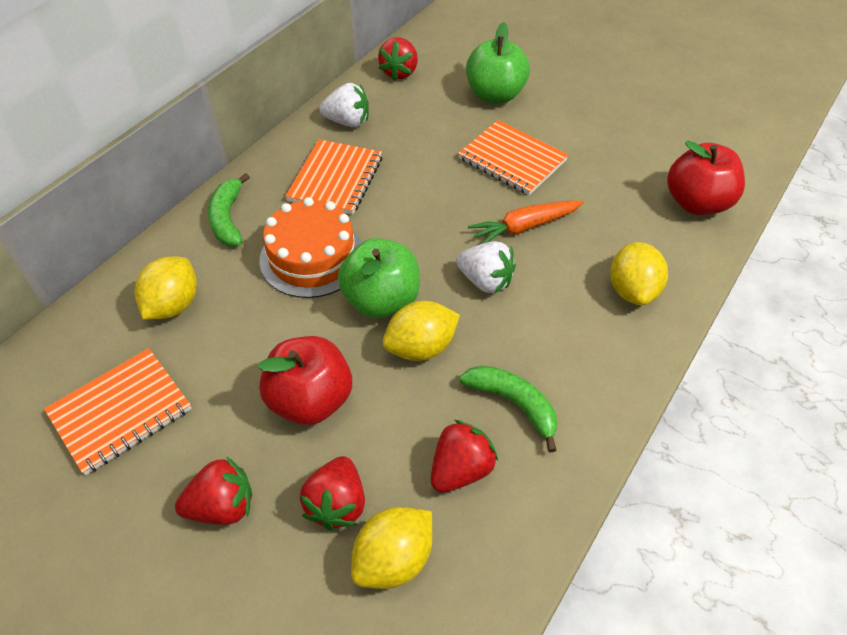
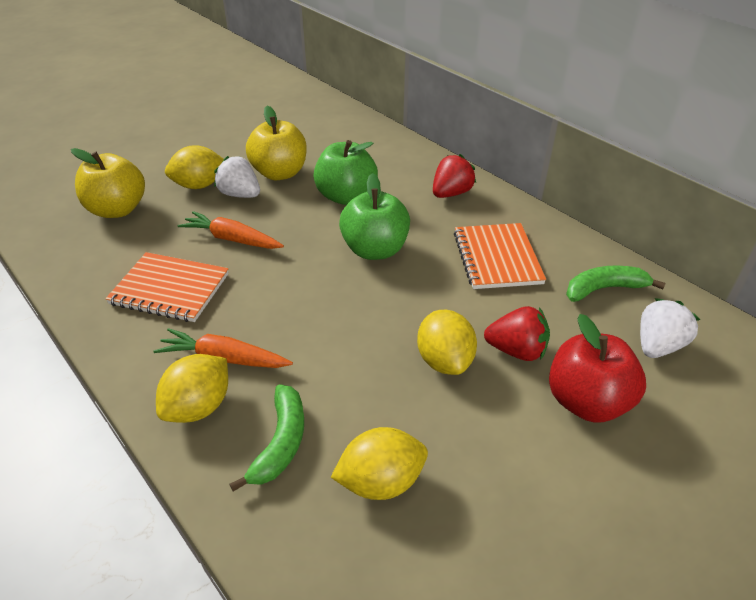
orange cake: [260,197,362,298] = 1 -> none = 0
orange carrot: [468,201,584,244] = 1 -> [153,328,293,368] [178,211,284,249] = 2
orange notebook: [44,348,192,475] [285,139,383,215] [458,120,568,195] = 3 -> [105,252,229,322] [454,223,546,289] = 2
red apple: [258,336,352,425] [667,141,745,215] = 2 -> [549,314,646,423] = 1
red strawberry: [175,456,252,525] [300,456,365,530] [378,38,418,81] [431,420,498,493] = 4 -> [433,154,476,198] [484,306,550,361] = 2
yellow apple: none = 0 -> [71,148,145,218] [246,106,307,180] = 2

